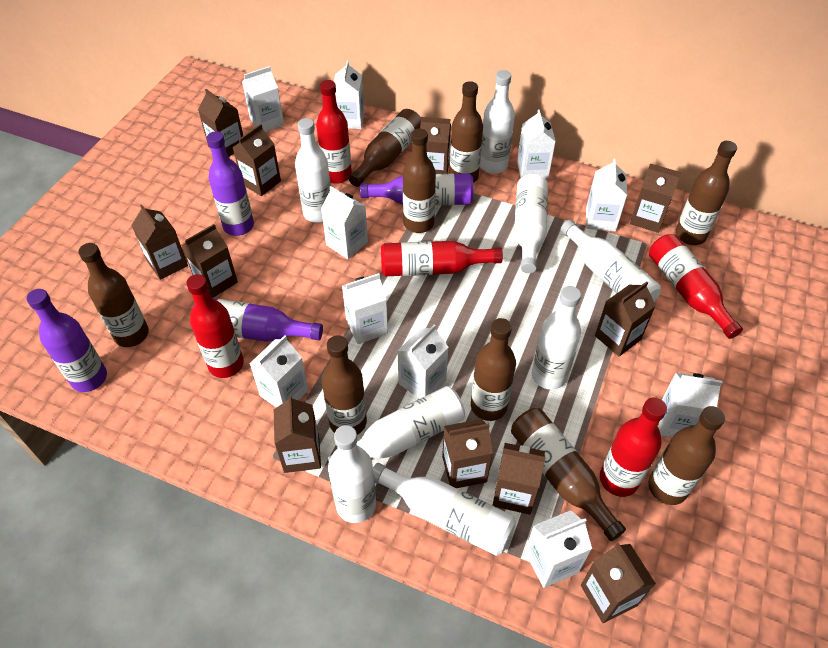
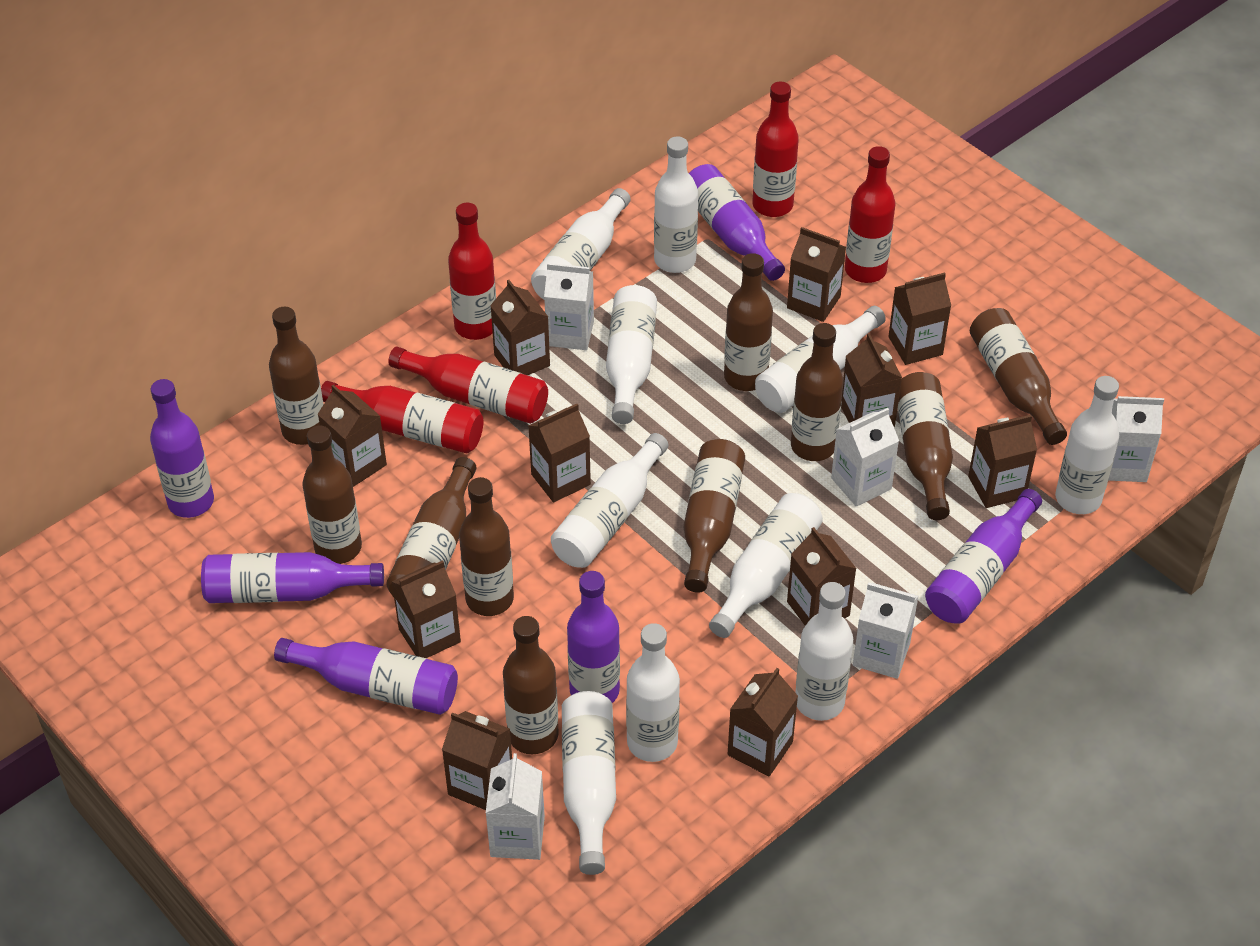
brown bottle: [78,243,149,347] [321,335,367,435] [348,109,421,187] [403,128,436,233] [449,81,483,183] [471,318,516,421] [511,408,626,541] [648,406,725,505] [675,141,737,245] = 9 -> [269,307,324,445] [302,426,362,564] [386,457,476,597] [459,477,514,616] [503,616,559,754] [684,439,745,593] [724,253,773,391] [791,323,844,461] [898,372,953,520] [970,308,1067,445] = 10
purple bottle: [27,289,107,392] [192,298,323,342] [207,131,254,236] [360,173,473,205] = 4 -> [150,379,214,518] [201,552,384,603] [274,638,458,715] [567,571,620,703] [689,164,785,281] [925,489,1042,624] = 6
white bottle: [295,118,331,223] [328,386,465,461] [328,425,376,523] [373,463,516,556] [480,70,515,174] [514,174,548,273] [532,286,581,390] [561,220,661,302] = 8 -> [531,188,631,300] [551,433,669,568] [562,691,616,875] [606,285,657,424] [626,623,680,762] [654,137,698,273] [709,493,823,638] [755,306,886,413] [795,582,853,721] [1055,376,1119,514] = 10
white carton: [242,66,284,132] [249,335,309,407] [321,186,368,259] [334,61,364,129] [342,273,388,344] [398,324,448,399] [517,109,556,179] [525,510,592,588] [586,159,627,231] [659,372,723,437] = 10 -> [486,753,545,860] [544,263,594,350] [831,408,899,506] [853,582,918,679] [1108,396,1164,482] = 5

